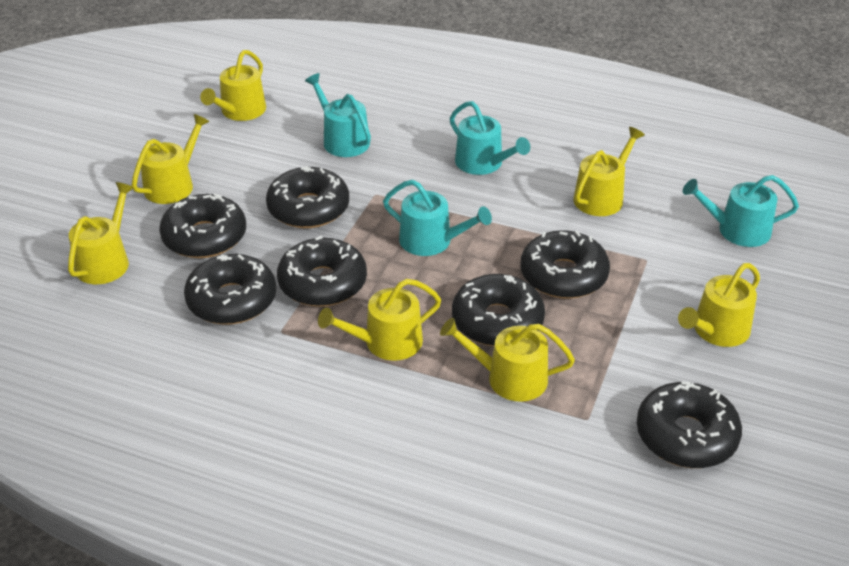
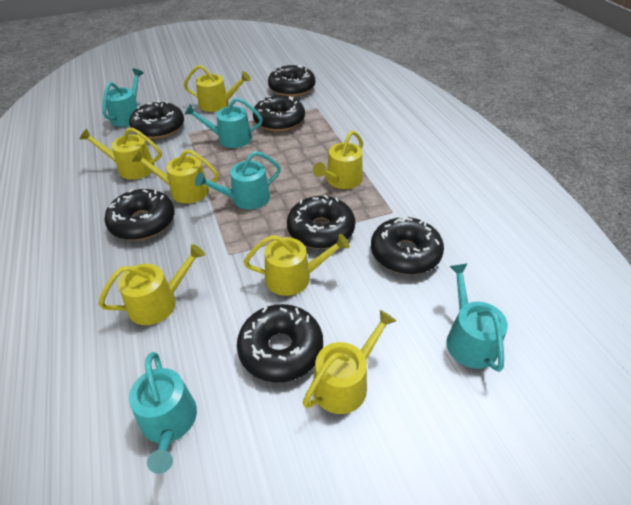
turquoise watering can: [305,73,371,157] [383,180,492,256] [450,101,530,175] [683,175,799,247] = 4 -> [103,68,143,127] [129,352,197,474] [185,98,263,148] [195,151,281,209] [446,263,508,372] = 5

